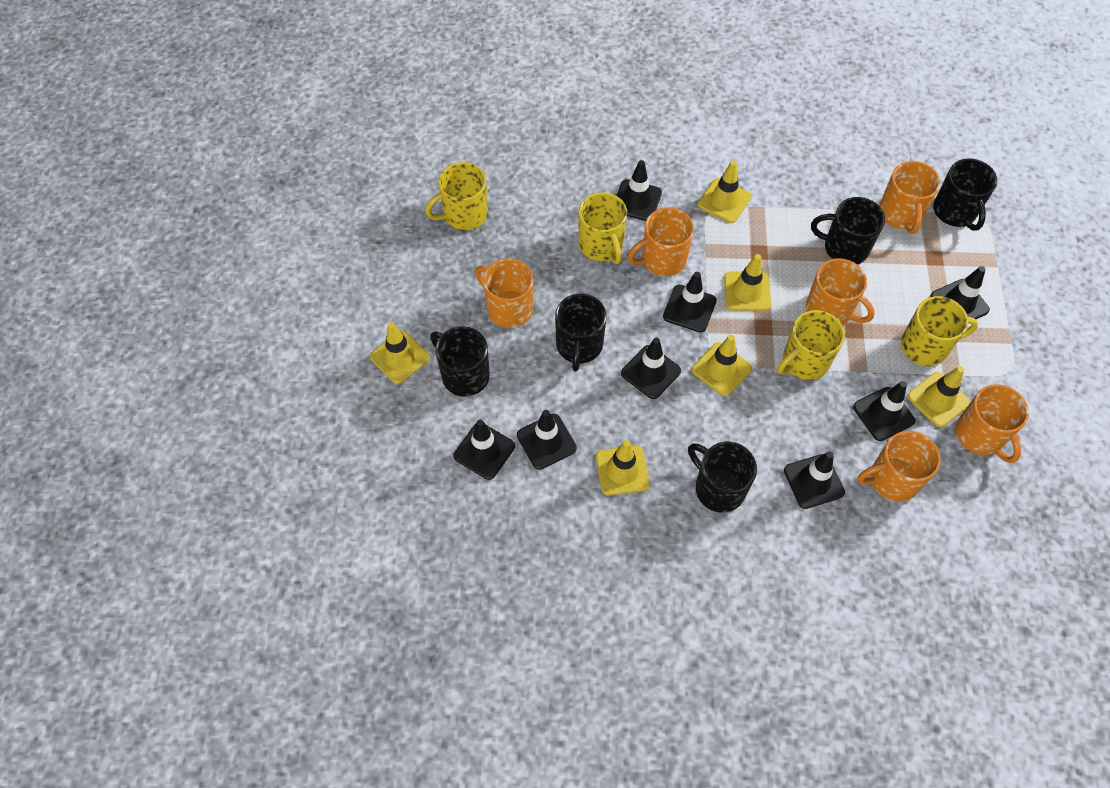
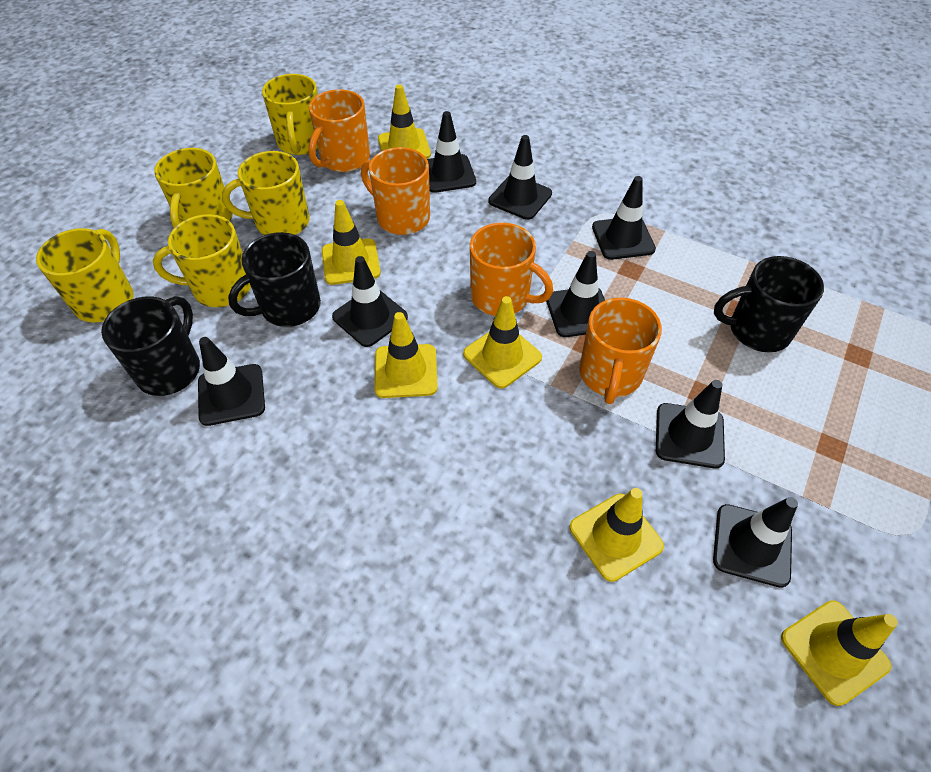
black mug: [430,326,490,397] [555,294,607,371] [688,442,757,513] [811,197,885,265] [933,158,997,231] = 5 -> [101,296,200,396] [228,232,321,327] [714,256,824,353] = 3
orange mug: [475,258,533,328] [628,207,694,276] [806,258,875,325] [858,431,941,502] [879,161,940,234] [955,384,1029,463] = 6 -> [308,89,370,172] [361,147,430,235] [470,223,553,316] [580,298,662,404] = 4
yellow mug: [425,162,488,231] [579,192,627,264] [777,310,845,380] [901,296,978,366] = 4 -> [36,228,134,322] [153,214,251,307] [154,148,233,228] [222,151,310,235] [262,74,318,155] = 5

